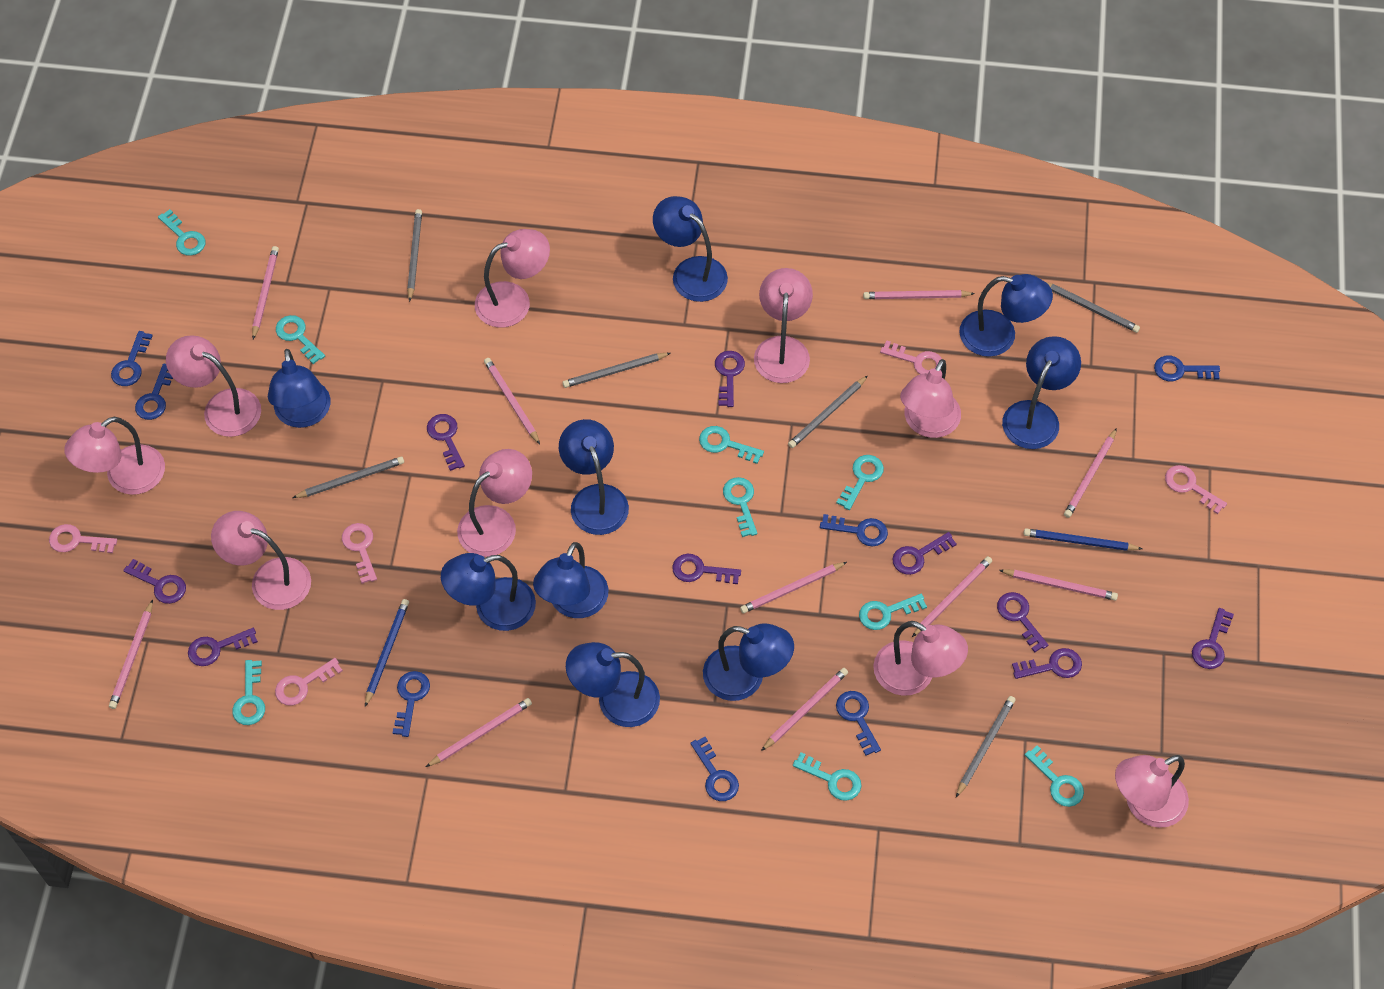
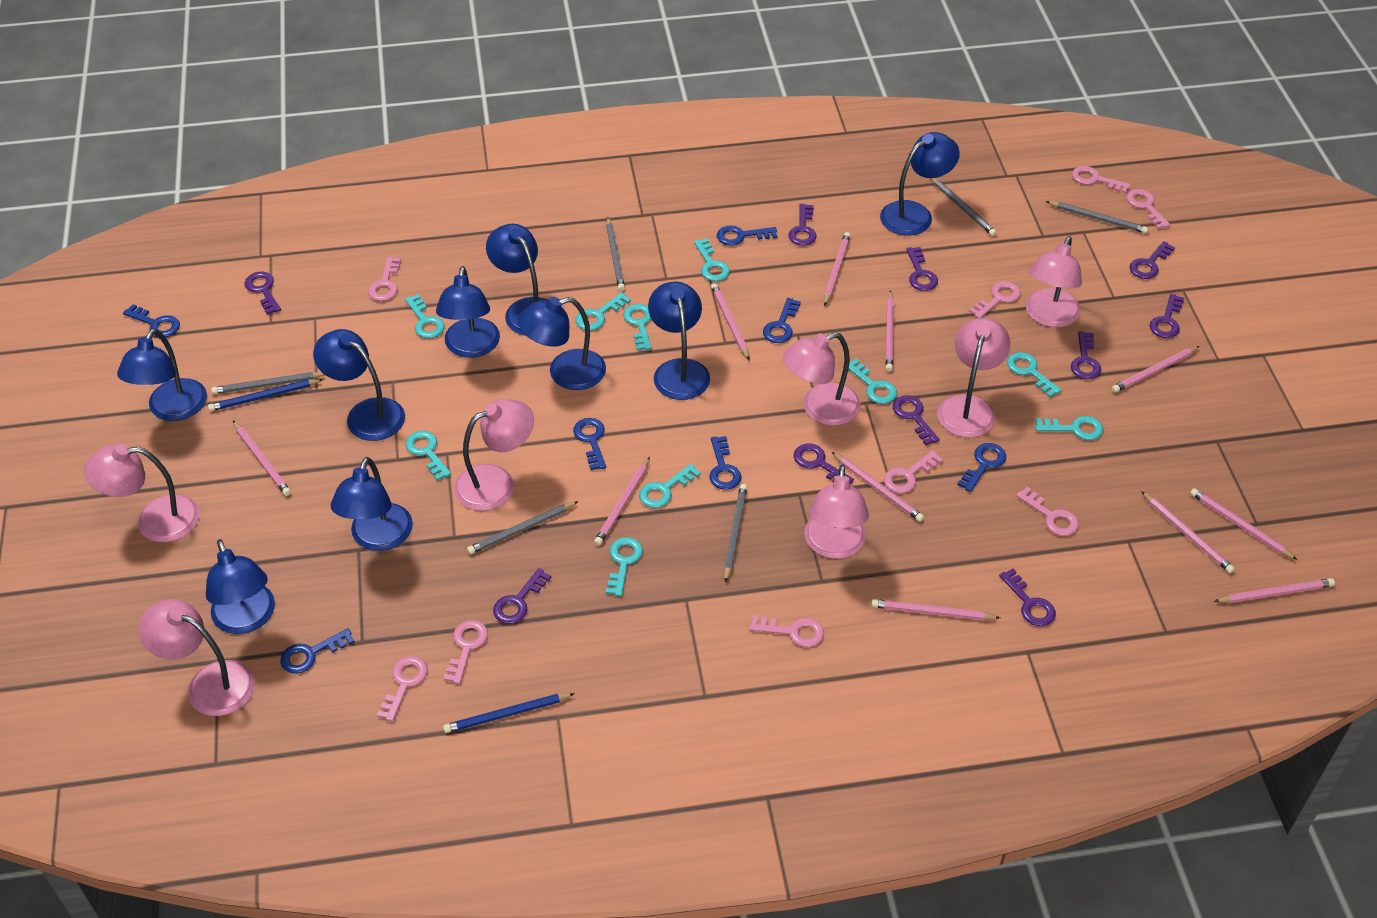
pink key: [49,524,117,553] [275,658,343,705] [342,523,377,584] [880,340,942,374] [1165,465,1227,514] = 5 -> [368,257,401,301] [377,656,427,722] [444,620,488,684] [749,615,824,647] [884,450,943,493] [969,281,1021,318] [1016,487,1079,536] [1072,166,1131,193] [1126,189,1170,229] = 9
pink lamp: [64,417,165,495] [166,335,261,437] [211,511,311,610] [457,449,532,557] [475,229,550,328] [754,268,813,383] [873,621,968,696] [900,359,961,438] [1115,755,1189,828] = 9 -> [84,444,200,542] [138,599,255,716] [454,399,534,511] [783,332,861,426] [804,465,869,559] [937,318,1011,438] [1026,236,1082,327] = 7
pink pencil: [109,600,153,709] [252,246,279,339] [426,698,532,767] [484,358,540,444] [740,562,847,613] [761,668,848,751] [863,290,975,299] [912,556,992,637] [999,569,1118,600] [1064,428,1117,518] = 10 -> [233,421,291,496] [594,457,650,546] [711,283,749,360] [824,232,851,306] [832,452,924,522] [871,599,1000,620] [885,290,894,371] [1112,346,1200,392] [1141,491,1235,573] [1190,488,1297,560] [1214,578,1335,603] = 11
purple key: [123,559,186,604] [188,628,258,666] [427,414,465,471] [672,554,741,584] [715,351,745,407] [893,532,957,575] [997,592,1048,652] [1012,648,1082,679] [1192,608,1234,669] = 9 -> [245,272,281,315] [493,568,551,624] [788,204,817,246] [794,444,854,484] [893,396,940,445] [906,247,938,291] [999,569,1056,626] [1071,331,1101,379] [1129,241,1175,279] [1149,294,1185,338] = 10
turquoise key: [158,209,206,256] [232,660,265,725] [276,315,325,364] [699,426,764,464] [723,477,757,537] [793,752,861,801] [836,455,884,510] [859,593,927,630] [1025,745,1084,807] = 9 -> [405,294,445,338] [405,431,451,481] [575,292,631,331] [606,537,643,596] [623,304,652,350] [639,464,701,508] [694,238,730,281] [849,358,897,404] [1007,352,1062,397] [1035,416,1103,440] = 10

